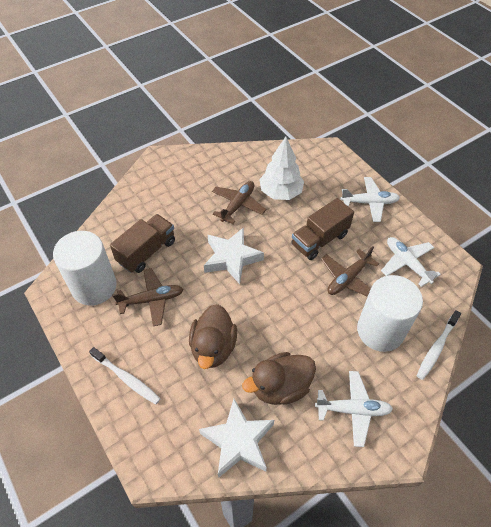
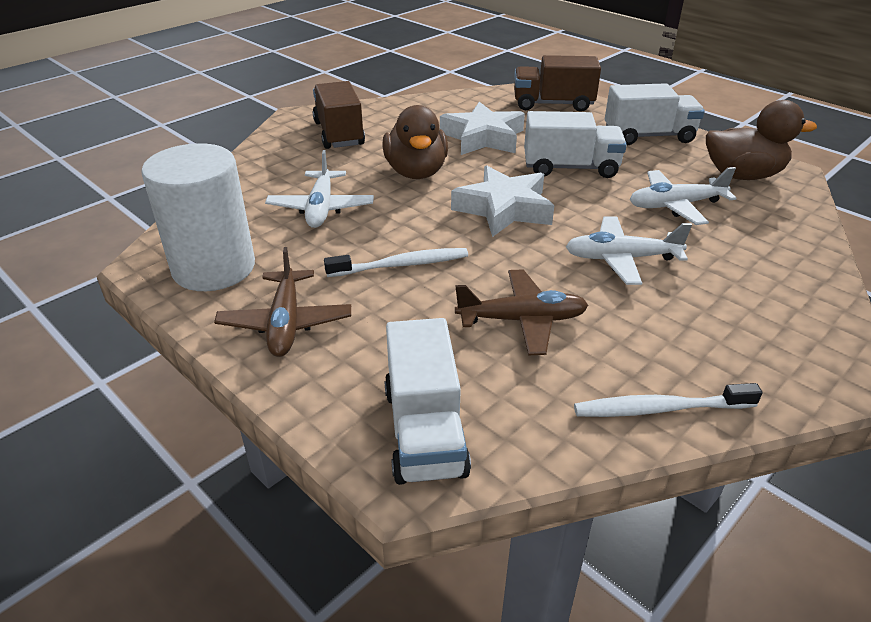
brown plane: [113,268,183,326] [212,181,266,224] [321,246,379,297] = 3 -> [214,247,351,357] [455,269,588,355] = 2
white cylinder: [53,231,117,306] [357,275,423,352] = 2 -> [141,143,255,291] = 1
white tree: [259,137,304,200] = 1 -> none = 0
white truck: none = 0 -> [384,318,471,485] [524,111,627,178] [605,83,705,145] = 3

